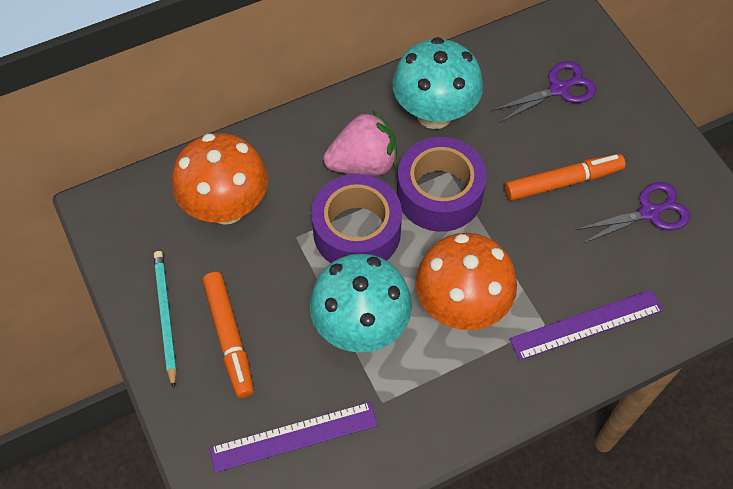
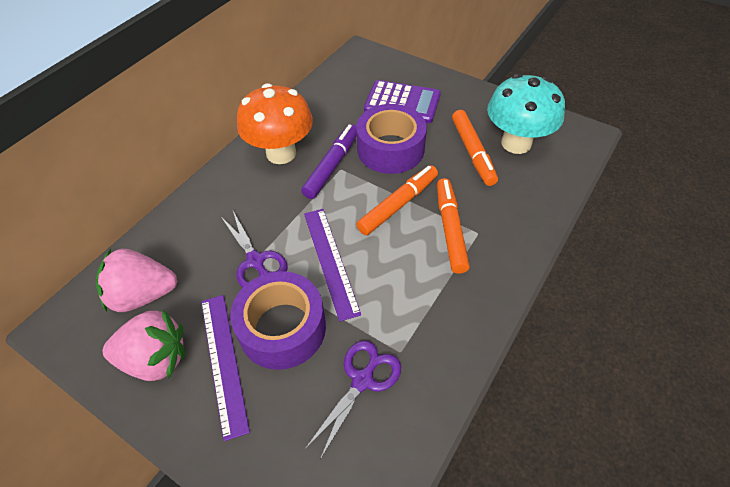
orange marker: [202,272,254,398] [505,154,625,201] = 2 -> [356,165,438,235] [437,178,470,274] [452,110,498,186] = 3
orange mushroom: [172,133,268,225] [415,233,517,330] = 2 -> [237,83,313,164] = 1
pink strawberry: [323,111,397,176] = 1 -> [96,249,177,312] [103,309,185,381] = 2
purple calculator: none = 0 -> [364,80,441,123] = 1
purple marker: none = 0 -> [301,124,357,199] = 1
turquoise mushroom: [309,253,412,353] [393,37,483,129] = 2 -> [487,74,565,154] = 1
turquoise pencil: [154,251,177,389] = 1 -> none = 0

